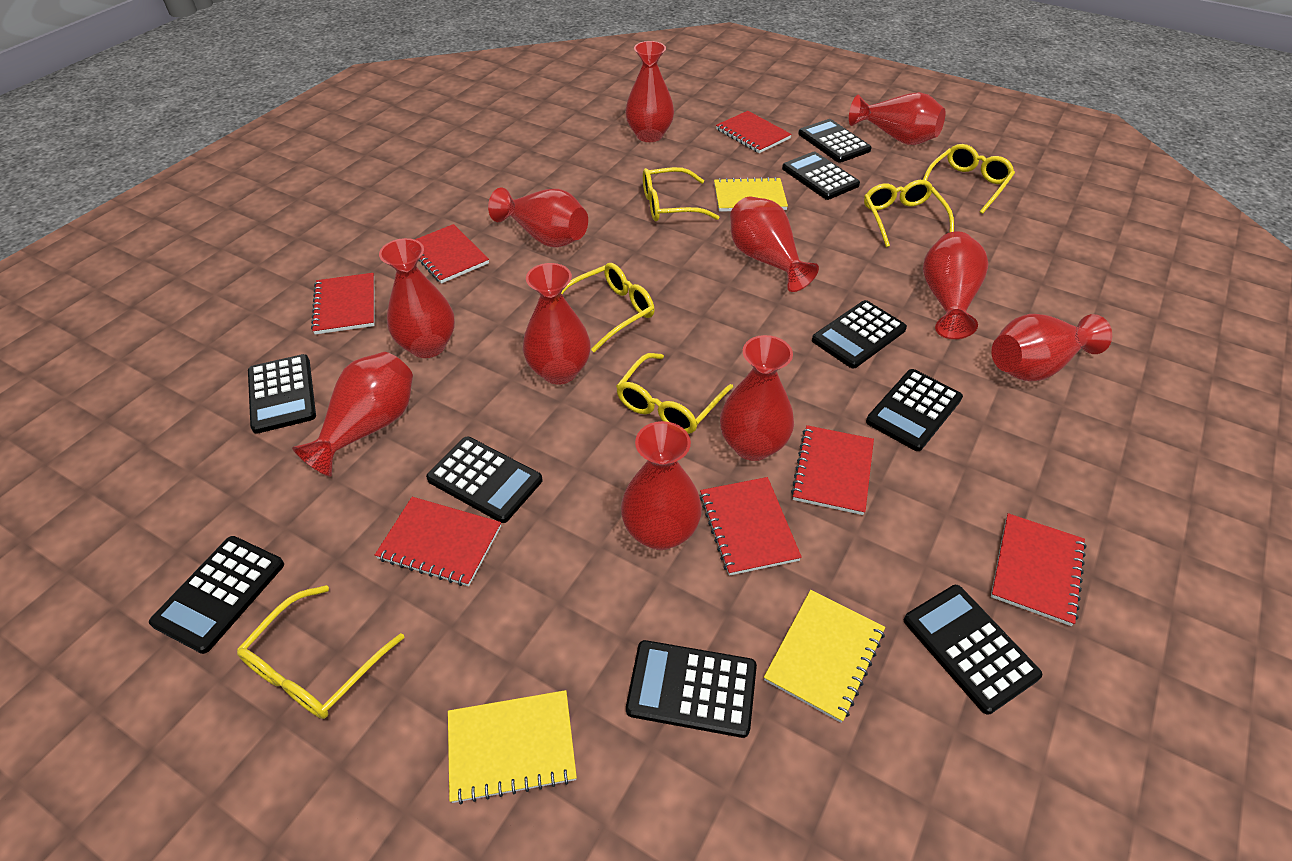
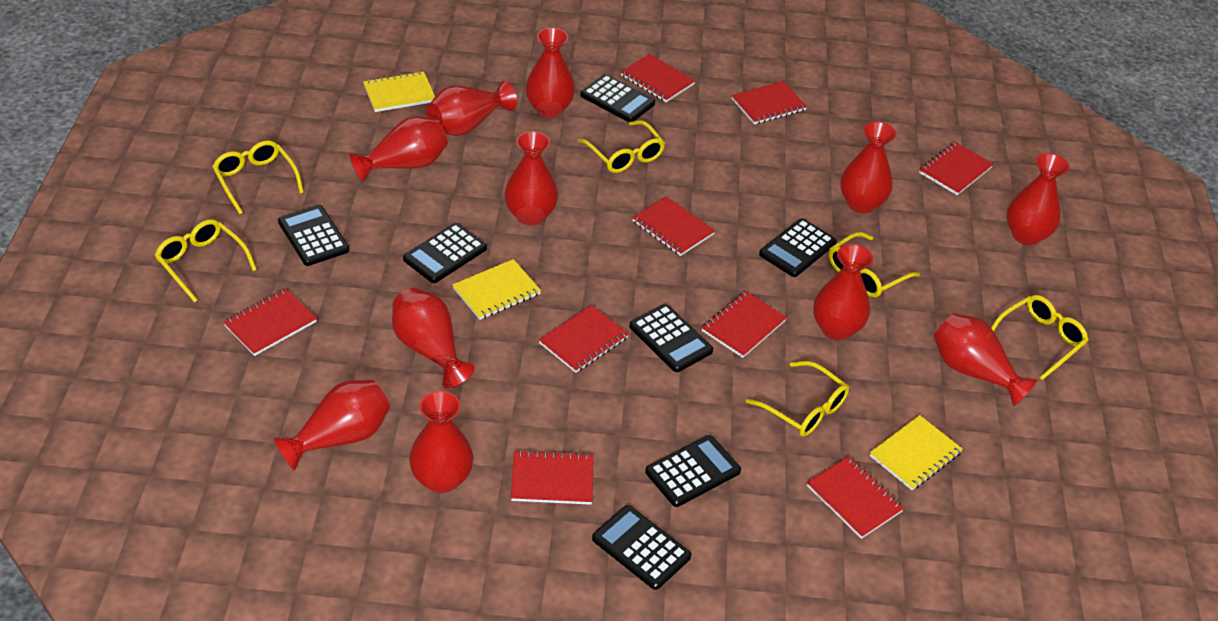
black calculator: [149,536,284,654] [248,354,316,434] [426,436,543,523] [626,640,757,738] [782,152,860,200] [798,119,872,163] [812,300,907,368] [866,369,963,451] [904,585,1042,715] = 9 -> [278,205,349,266] [403,223,487,283] [580,74,655,122] [592,505,691,590] [629,304,713,372] [645,435,741,507] [759,218,837,277] = 7
red notebook: [311,273,374,334] [375,497,501,586] [415,224,489,284] [700,477,802,576] [716,111,792,153] [791,425,874,515] [991,513,1087,626] = 7 -> [223,289,317,356] [511,450,594,505] [539,305,629,373] [621,54,695,102] [632,196,715,256] [702,291,787,358] [731,81,807,125] [807,456,904,539] [919,142,994,195] = 9

